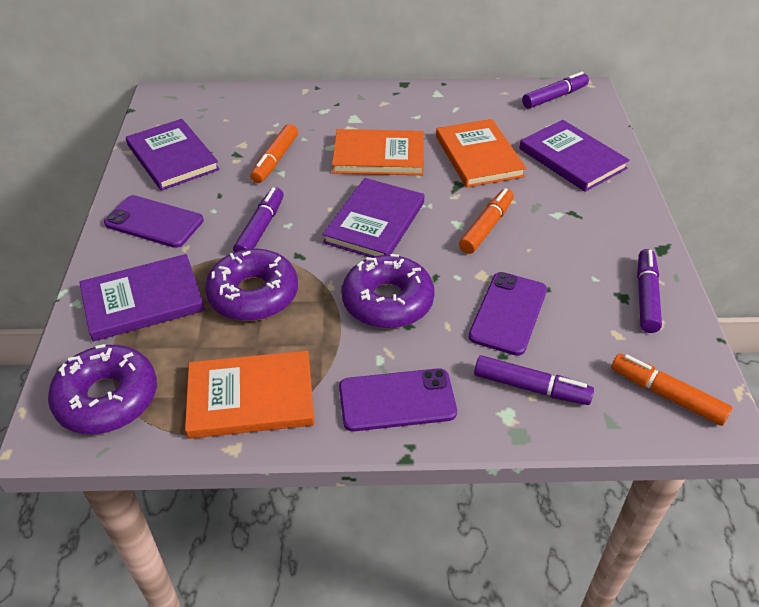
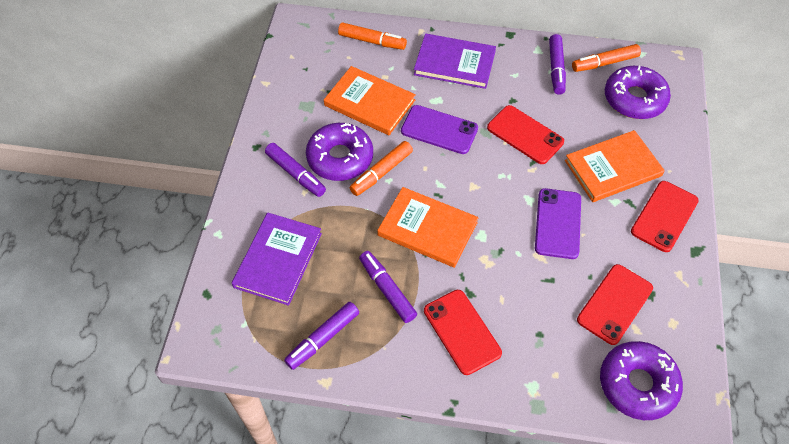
purple book: [79,254,205,341] [126,119,220,191] [322,178,425,258] [519,120,630,192] = 4 -> [232,213,322,306] [414,33,496,89] = 2
purple phone: [104,195,203,248] [339,368,457,431] [469,272,547,356] = 3 -> [401,105,478,154] [535,188,581,259] = 2
red phone: none = 0 -> [424,290,502,375] [487,105,564,164] [577,264,653,345] [631,181,699,252] = 4

